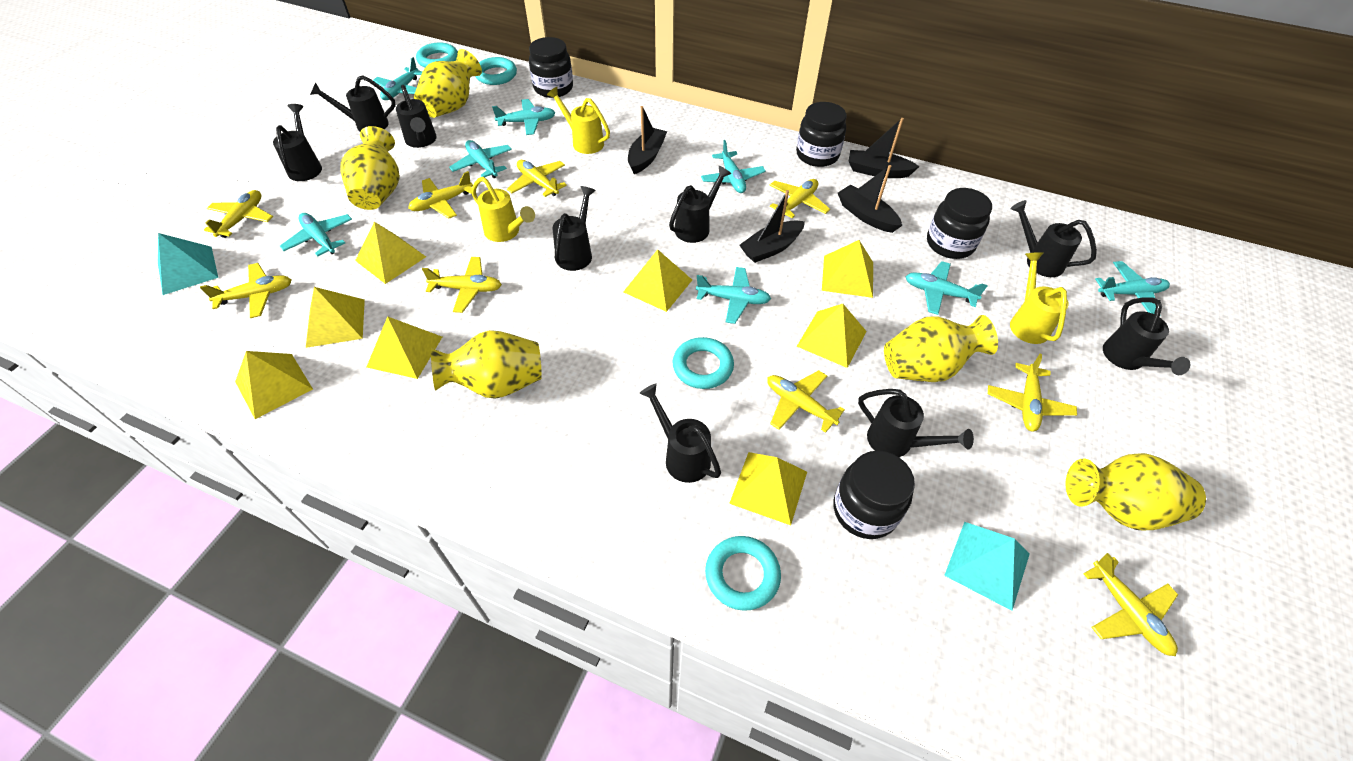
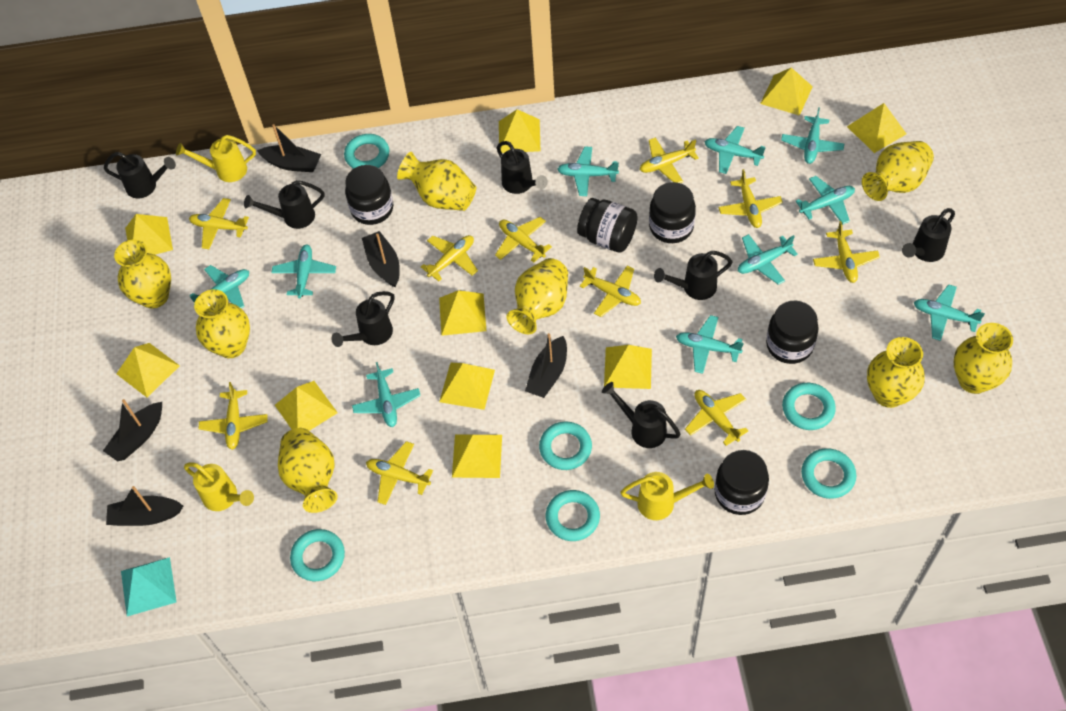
black boat: [628,106,667,174] [739,190,805,263] [838,165,902,233] [849,118,919,178] = 4 -> [103,399,162,461] [106,486,183,526] [257,124,321,172] [362,231,400,287] [525,333,567,398] = 5
black jar: [529,37,573,98] [796,102,847,167] [834,451,915,539] [927,188,992,259] = 4 -> [345,165,393,225] [577,198,638,253] [649,182,696,243] [715,450,769,515] [766,300,818,364] = 5
black watering can: [273,104,322,181] [310,75,396,132] [396,85,437,148] [552,186,596,271] [639,383,721,483] [669,166,732,243] [858,389,974,457] [1010,200,1097,277] [1103,297,1190,375] = 9 -> [104,152,176,198] [244,180,324,229] [331,291,395,347] [497,141,548,194] [602,382,681,448] [654,251,733,300] [902,208,955,262] = 7
turquoise plane: [280,213,352,256] [373,57,422,100] [449,140,512,178] [492,99,555,135] [696,267,771,324] [701,140,766,193] [905,261,988,315] [1095,261,1170,314] = 8 -> [190,265,249,308] [271,244,336,298] [352,362,421,427] [557,147,619,196] [676,315,744,374] [705,126,765,174] [738,234,798,285] [781,107,844,164] [796,176,855,224] [914,284,985,341] = 10
turquoise pyramid: [158,233,218,295] [944,522,1030,611] = 2 -> [121,557,177,616] = 1
turquoise ring: [416,42,458,68] [475,57,517,85] [672,337,734,389] [705,536,781,611] = 4 -> [290,529,345,581] [344,134,389,169] [539,422,592,470] [546,490,600,541] [782,383,836,430] [801,448,856,499] = 6
yellow plane: [200,263,291,318] [204,190,273,238] [408,171,473,219] [422,257,502,313] [507,160,567,197] [767,370,845,433] [770,179,830,218] [988,354,1077,432] [1083,553,1178,656] = 9 -> [189,198,249,249] [199,382,268,450] [366,441,433,505] [421,235,478,281] [495,217,552,263] [580,266,641,317] [640,137,699,183] [685,390,748,446] [718,169,783,228] [813,221,880,283] = 10
yellow pyramid: [235,351,313,419] [306,287,365,348] [355,222,426,284] [367,316,442,379] [623,249,692,312] [729,452,807,525] [797,304,867,368] [822,240,873,298] = 8 -> [116,343,180,397] [125,214,173,255] [275,381,338,431] [439,290,486,336] [439,363,495,410] [452,434,502,478] [499,109,540,153] [604,345,652,389] [760,67,813,116] [847,103,906,153] = 10
yellow vase: [341,126,400,210] [414,49,482,118] [431,330,542,399] [884,315,998,382] [1065,453,1206,530] = 5 -> [114,240,171,309] [194,289,250,358] [278,428,337,513] [397,152,476,211] [507,258,568,334] [862,141,934,201] [867,337,925,408] [954,323,1013,394] = 8

